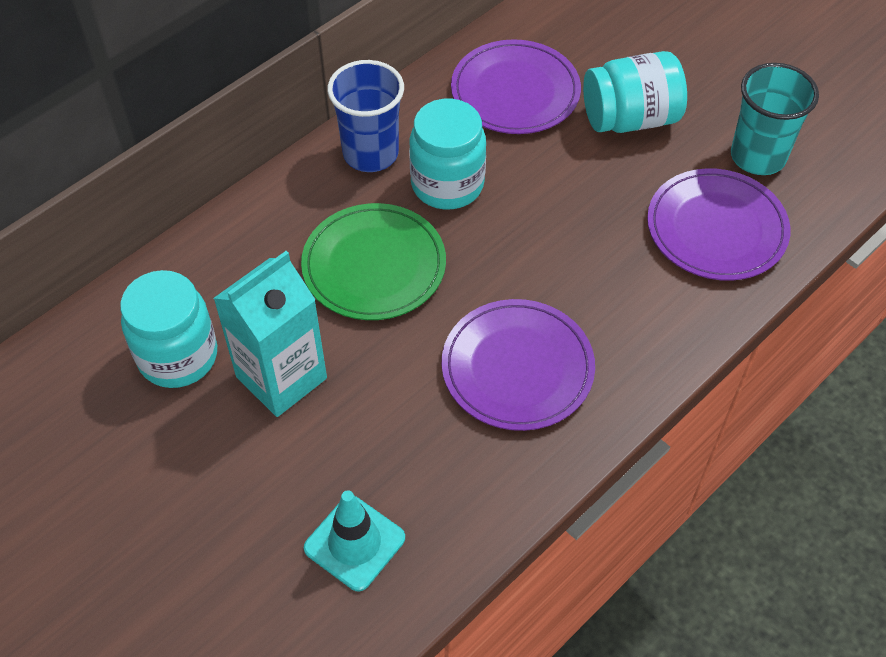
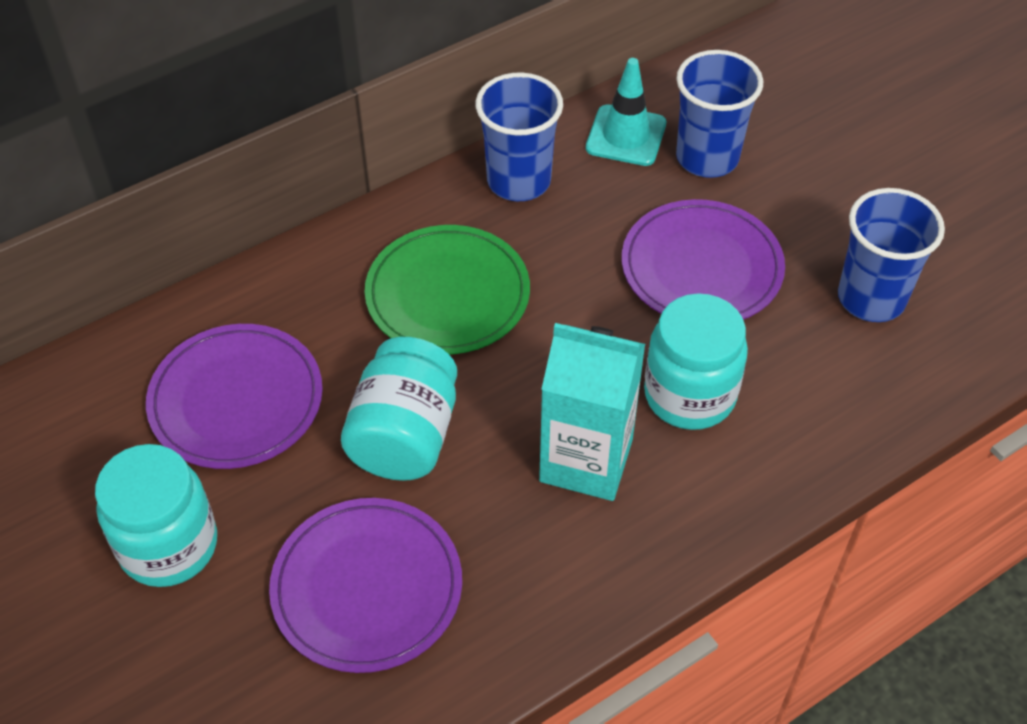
blue cup: [327,60,404,172] = 1 -> [475,72,563,201] [676,50,763,178] [838,188,945,322] = 3
turquoise cup: [731,63,819,175] = 1 -> none = 0

